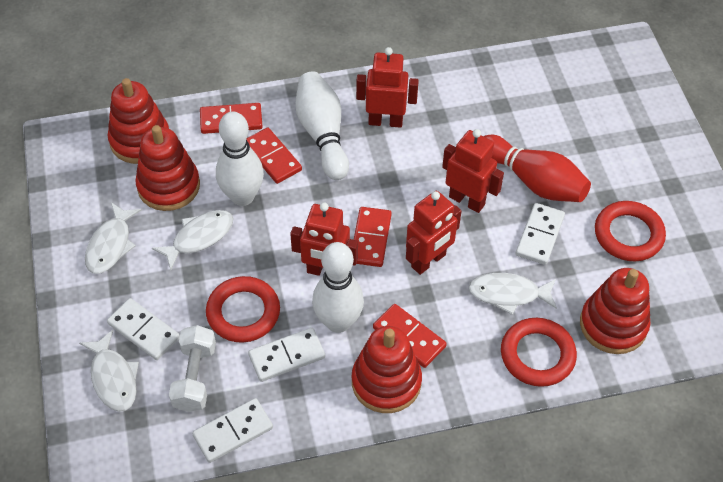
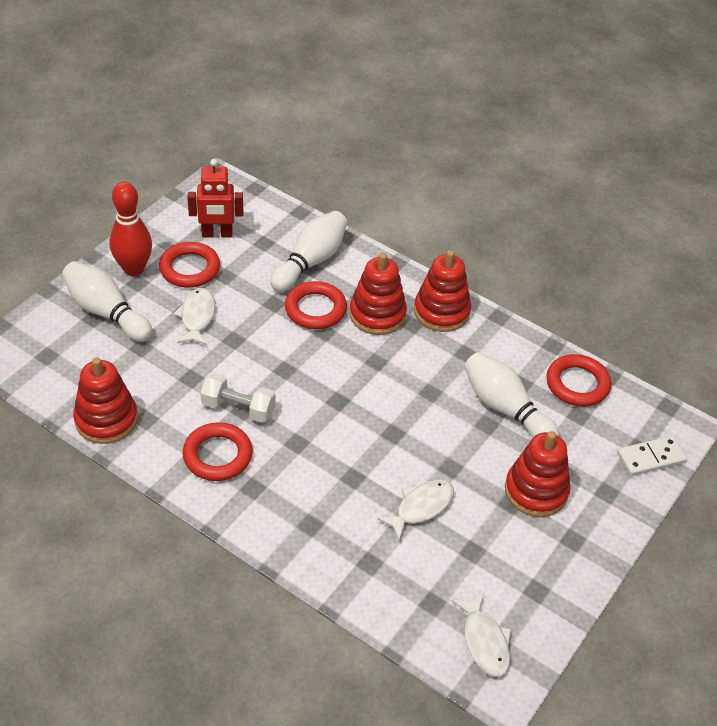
red domino: [200,103,263,134] [247,127,302,184] [354,207,392,267] [373,304,447,368] = 4 -> none = 0
red ring: [206,276,280,343] [501,318,577,387] [595,201,666,261] = 3 -> [159,242,220,288] [182,422,253,481] [285,281,347,329] [546,354,611,407] = 4
red robot: [290,202,358,276] [356,47,419,128] [406,191,462,275] [442,129,504,213] = 4 -> [187,159,243,237] = 1
white domino: [107,298,180,360] [192,398,273,463] [248,328,325,382] [516,203,565,265] = 4 -> [617,436,687,476] = 1
white fish: [79,330,139,412] [85,202,142,274] [152,210,234,270] [469,273,557,315] = 4 -> [173,288,215,345] [377,480,454,541] [451,592,511,677] = 3

